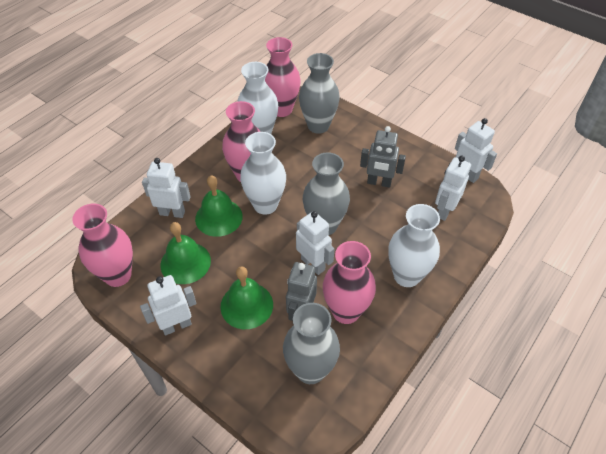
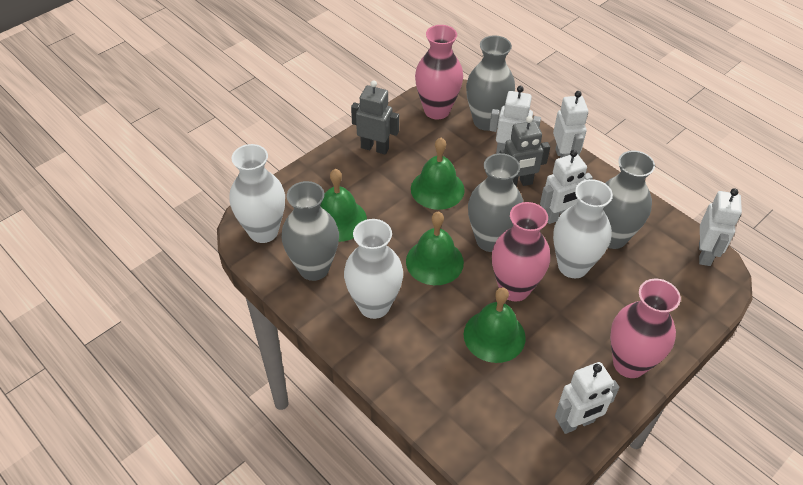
green bell: [161,222,211,284] [195,175,243,237] [220,266,273,329] = 3 -> [320,169,367,242] [406,212,464,285] [411,138,465,210] [464,287,526,363] = 4
grey vase: [283,303,340,384] [299,53,340,134] [303,152,350,235] = 3 -> [281,181,339,281] [466,35,515,131] [468,153,523,252] [603,150,655,249] = 4
pink vase: [72,203,133,287] [222,101,261,182] [265,37,301,117] [323,241,376,324] = 4 -> [415,25,463,120] [492,202,550,302] [610,279,681,378] = 3

